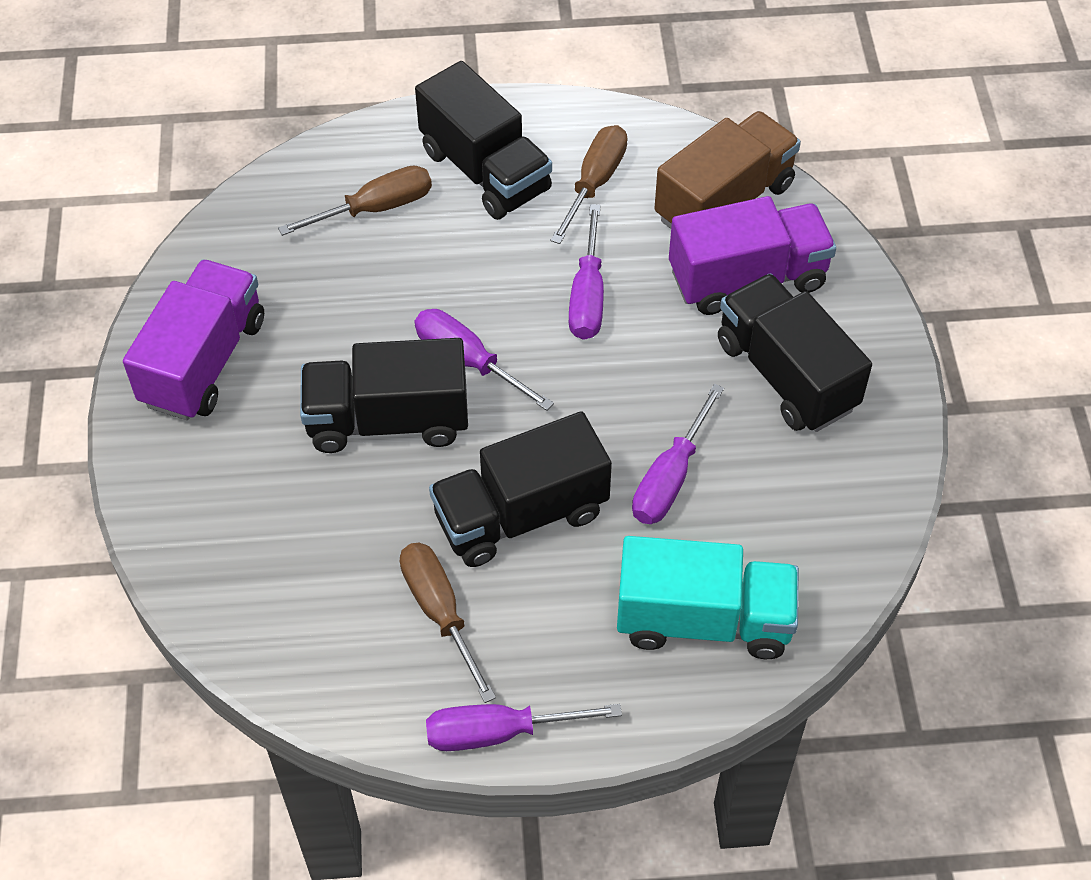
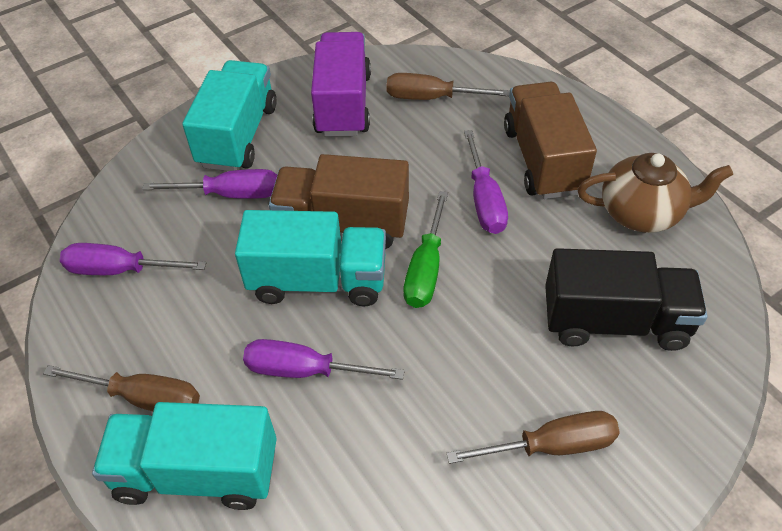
black truck: [300,338,468,453] [415,61,552,220] [429,411,612,567] [718,273,872,432] = 4 -> [545,248,708,351] = 1
brown teapot: none = 0 -> [578,153,733,233] = 1
brown truck: [654,111,801,229] = 1 -> [269,154,409,249] [504,82,597,199] = 2
green screwdriver: none = 0 -> [403,191,448,308] = 1
purple truck: [123,259,264,420] [669,196,836,315] = 2 -> [311,32,371,137] = 1
turquoise truck: [617,536,799,659] = 1 -> [92,402,277,510] [182,60,277,171] [235,210,386,307] = 3

